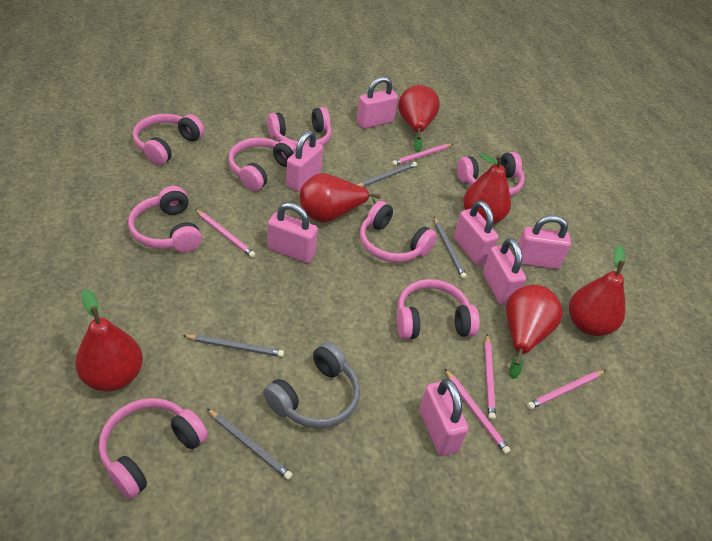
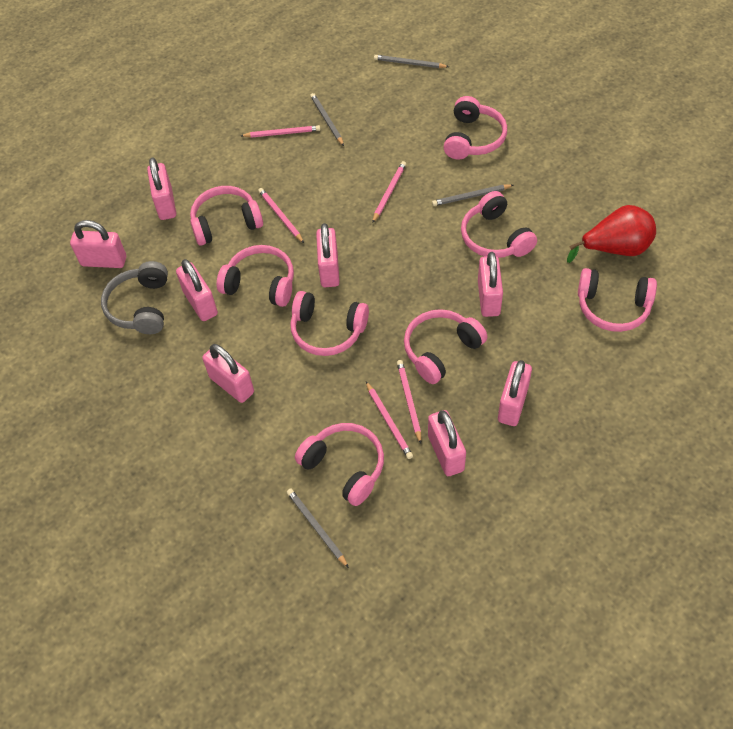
pink padlock: [268,202,318,263] [286,131,323,192] [357,77,398,129] [419,379,469,456] [454,201,499,266] [483,238,526,306] [519,215,571,269] = 7 -> [70,220,126,268] [147,157,176,220] [176,259,218,321] [202,344,254,403] [316,223,340,287] [428,410,466,476] [478,252,503,317] [498,360,532,426] = 8
red pear: [75,289,143,391] [300,173,381,223] [398,85,440,152] [463,154,511,224] [506,285,563,379] [569,245,625,336] = 6 -> [567,205,656,263] = 1

